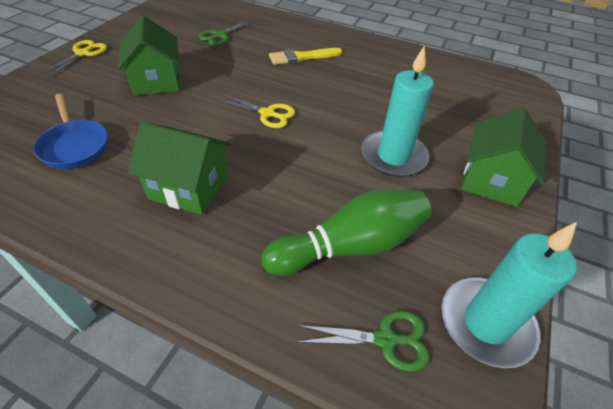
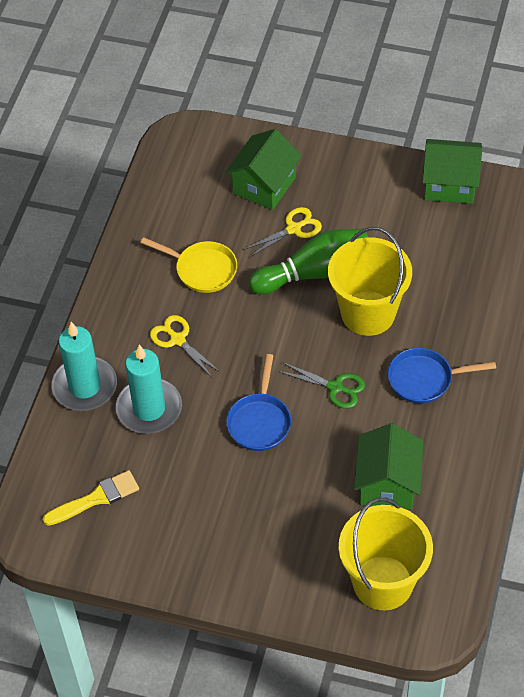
blue pan: [33,94,108,169] = 1 -> [226,354,291,451] [388,348,496,404] = 2
green scissors: [199,19,254,46] [297,310,430,372] = 2 -> [278,362,365,409] = 1
yellow bucket: none = 0 -> [328,227,412,336] [339,498,433,610] = 2
yellow pan: none = 0 -> [140,237,237,293] = 1

